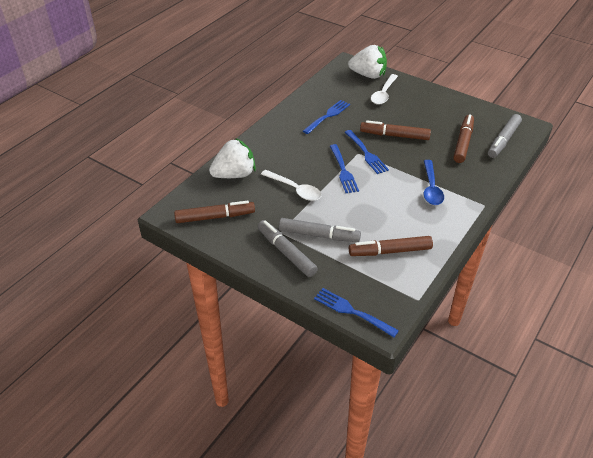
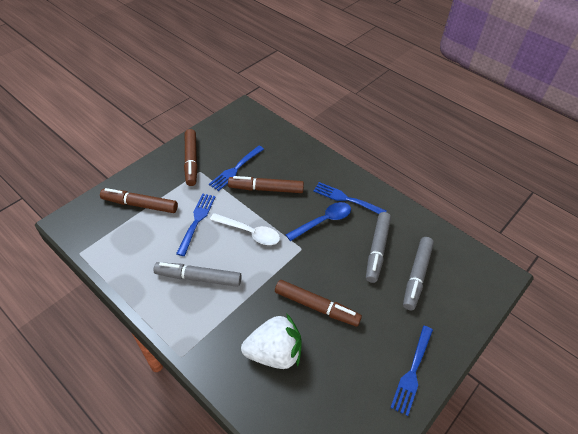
white spoon: [261,170,322,201] [371,74,398,105] = 2 -> [210,213,280,245] = 1
white strawberry: [209,138,256,178] [348,45,387,79] = 2 -> [241,313,302,369] = 1

